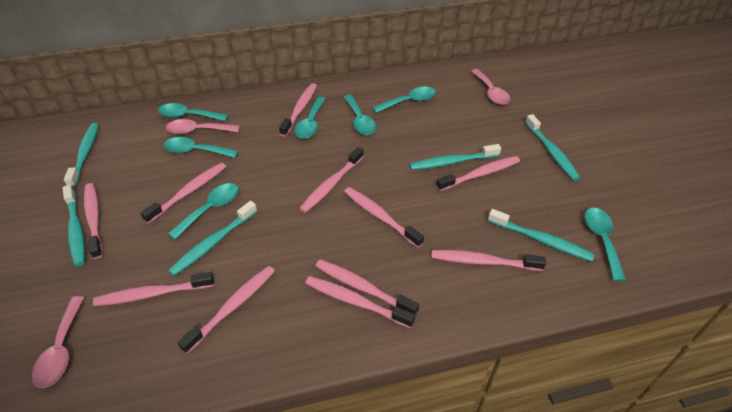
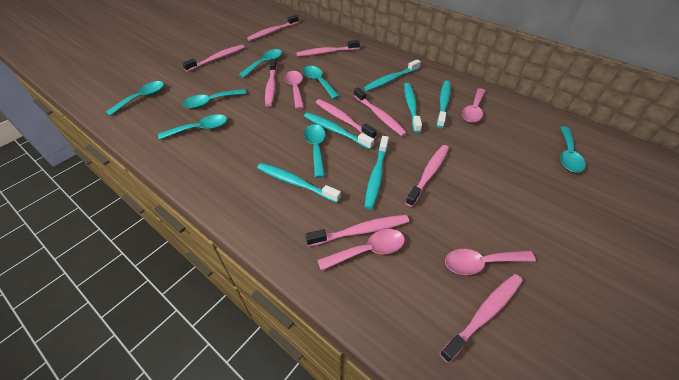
pink spoon: [32,296,85,388] [166,119,240,134] [471,69,510,105] = 3 -> [285,71,304,109] [317,229,405,271] [445,249,536,275] [462,88,486,123] = 4
pink toothbrush: [84,183,103,259] [93,272,214,306] [140,163,226,224] [178,266,275,354] [279,83,317,137] [299,147,364,213] [305,276,415,328] [316,259,419,316] [344,187,424,248] [431,250,546,271] [436,156,520,191] = 11 -> [182,45,245,72] [247,15,299,41] [265,59,277,107] [296,40,360,57] [306,215,409,246] [316,99,377,139] [353,87,407,136] [405,145,449,207] [439,274,523,363] = 9

